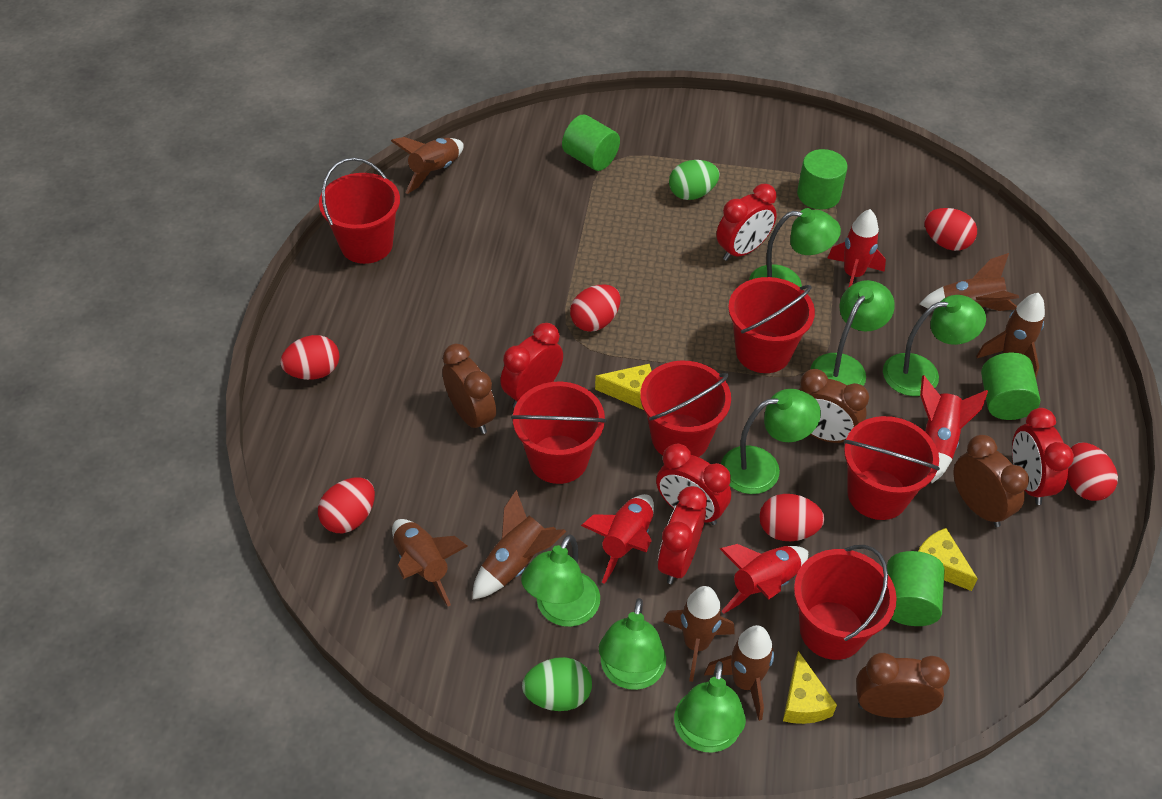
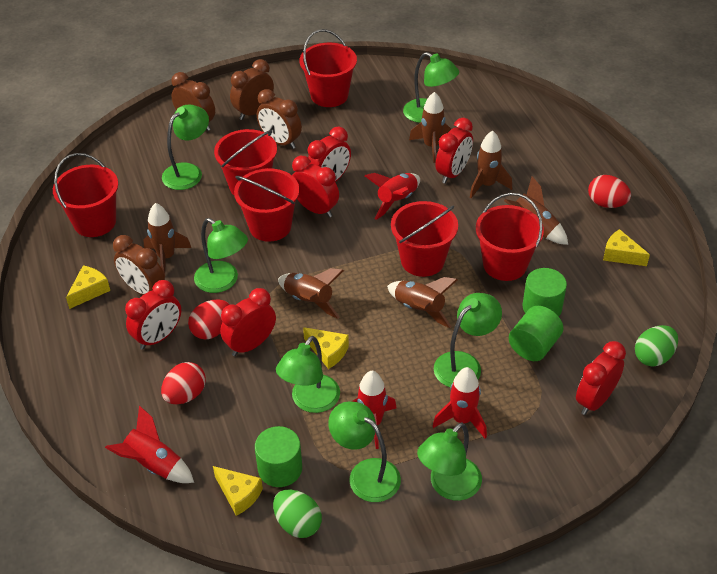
brown rocket: [391,137,464,194] [392,519,468,607] [472,490,566,600] [664,586,735,682] [704,625,774,721] [919,253,1019,311] [976,293,1045,377] = 7 -> [143,203,191,276] [278,268,344,319] [387,277,458,328] [409,92,451,163] [470,131,512,198] [504,176,568,245] = 6
green cylinder: [562,114,620,171] [797,149,847,210] [887,551,944,626] [981,352,1040,420] = 4 -> [255,426,302,487] [509,306,564,361] [523,268,567,317] = 3
red clock: [500,323,563,408] [656,443,731,525] [658,486,707,584] [716,184,777,261] [1012,408,1074,505] = 5 -> [125,280,181,350] [220,288,276,356] [292,156,339,218] [308,127,351,182] [435,118,473,184] [576,341,626,415] = 6
red egg: [280,335,340,380] [318,478,375,533] [570,284,621,332] [759,494,825,541] [924,208,977,251] [1067,443,1118,501] = 6 -> [161,362,206,404] [188,300,230,340] [588,175,631,208] = 3
yellow cheese: [595,364,652,410] [783,651,837,724] [918,528,978,591] = 3 -> [66,265,110,309] [213,466,263,516] [303,327,349,369] [603,229,650,266] = 4

